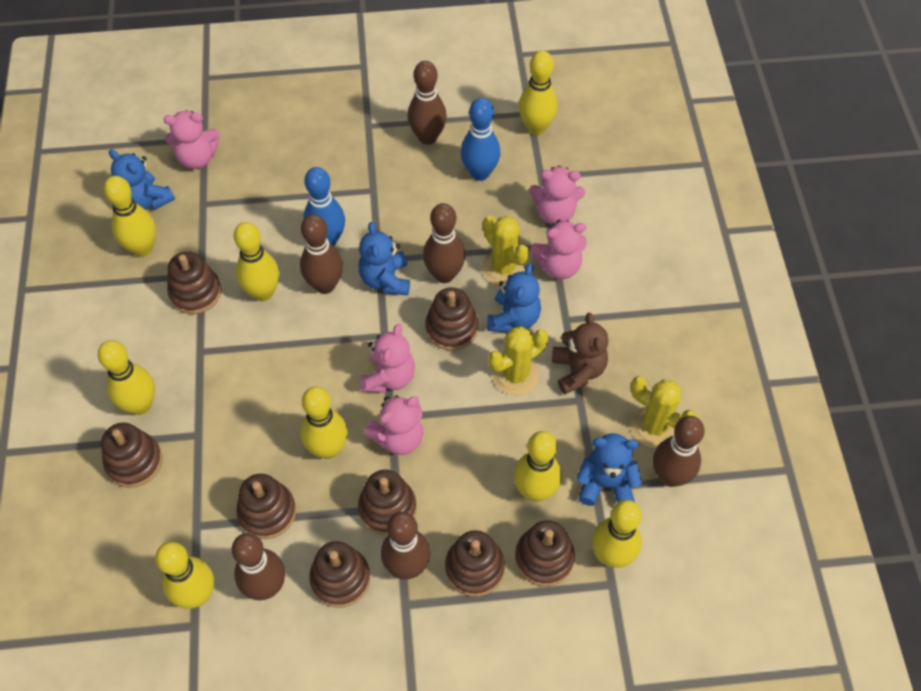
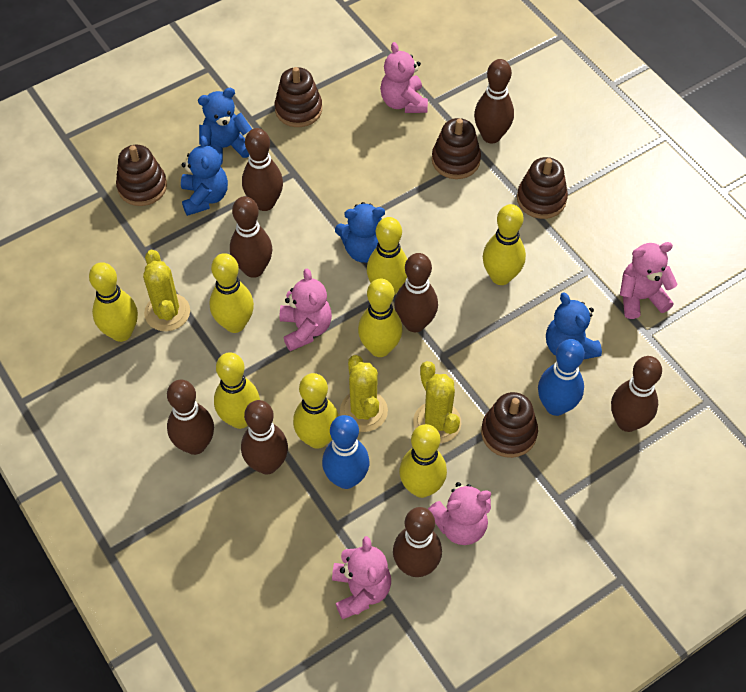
brown bowling pin: [232,533,285,600] [300,214,343,294] [381,512,430,579] [408,61,447,145] [423,203,465,283] [653,416,705,487] = 6 -> [167,380,214,455] [230,196,273,278] [241,400,288,474] [242,128,283,211] [393,507,442,577] [394,253,438,332] [474,59,514,144] [611,356,662,432] = 8
brown stacking toy: [101,423,162,488] [167,252,221,314] [236,474,296,539] [309,541,370,608] [358,470,416,535] [425,287,478,351] [445,530,505,597] [515,520,575,587] = 8 -> [116,145,167,206] [275,67,322,127] [432,118,481,179] [481,392,538,458] [517,157,568,219] = 5
brown teddy bear: [552,313,608,394] = 1 -> none = 0

